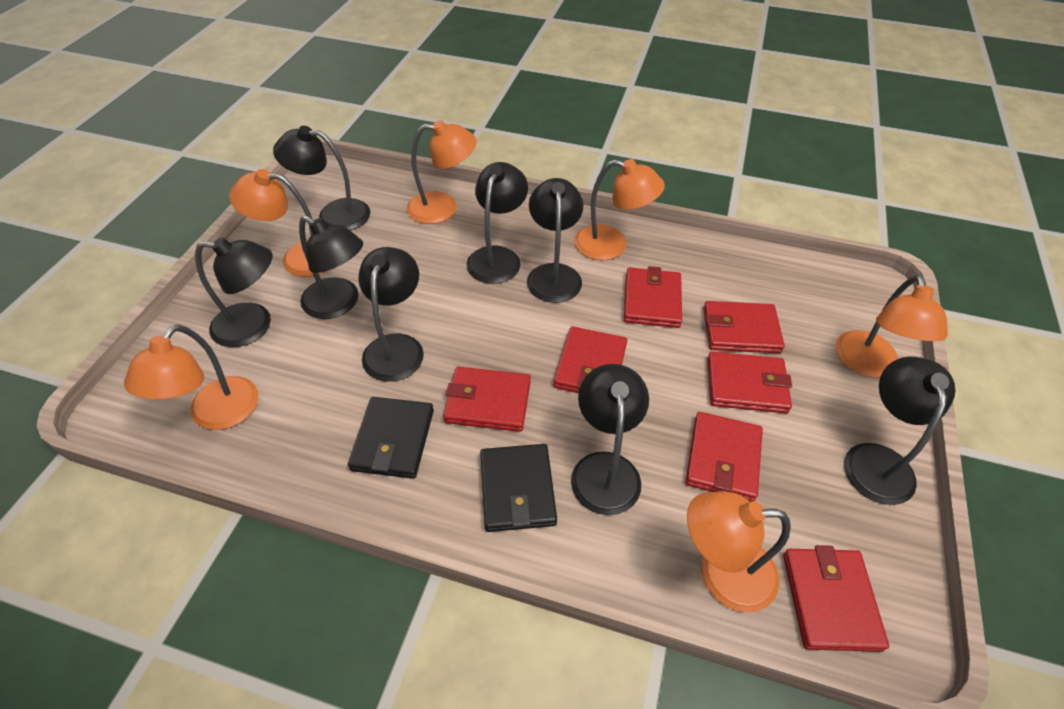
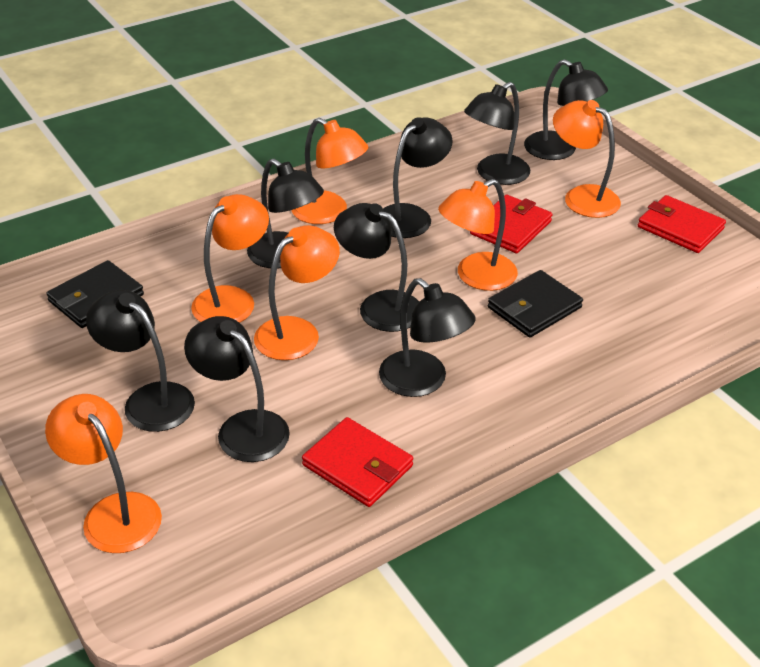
red wallet: [443,367,531,432] [554,326,627,393] [624,266,682,328] [686,412,763,502] [703,301,785,353] [707,352,792,413] [783,545,889,652] = 7 -> [302,417,413,507] [470,194,553,253] [638,195,726,253] = 3

